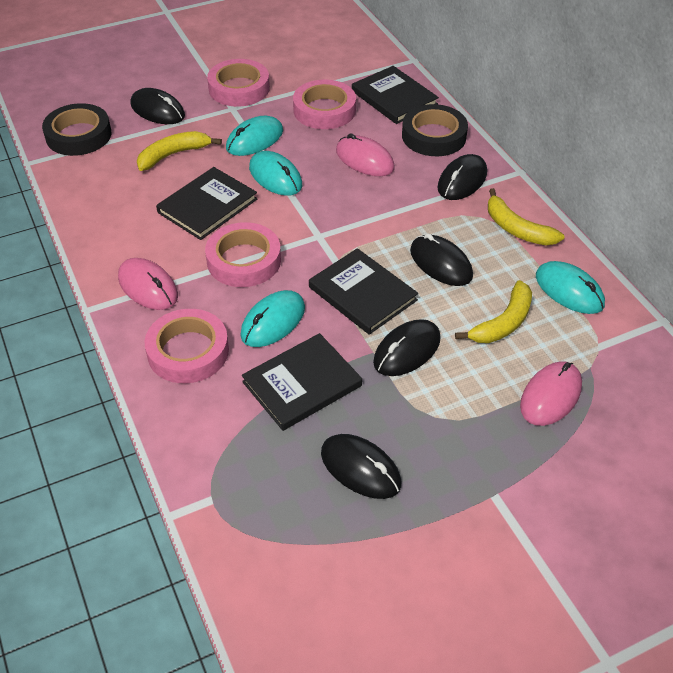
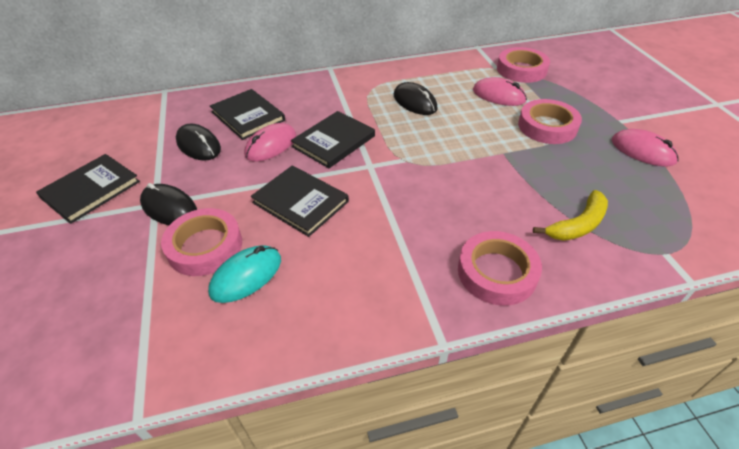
black mouse: [130,88,185,124] [321,434,401,499] [373,319,441,376] [410,233,473,286] [438,154,487,200] = 5 -> [140,183,197,225] [176,124,221,161] [394,82,438,115] = 3
black tape: [42,103,112,156] [402,104,468,156] = 2 -> none = 0
turquoise mouse: [226,116,283,156] [240,290,305,347] [249,151,302,196] [536,261,605,314] = 4 -> [208,245,281,303] = 1
yellow banana: [137,131,222,171] [455,280,532,343] [488,188,564,245] = 3 -> [533,190,608,241] = 1

